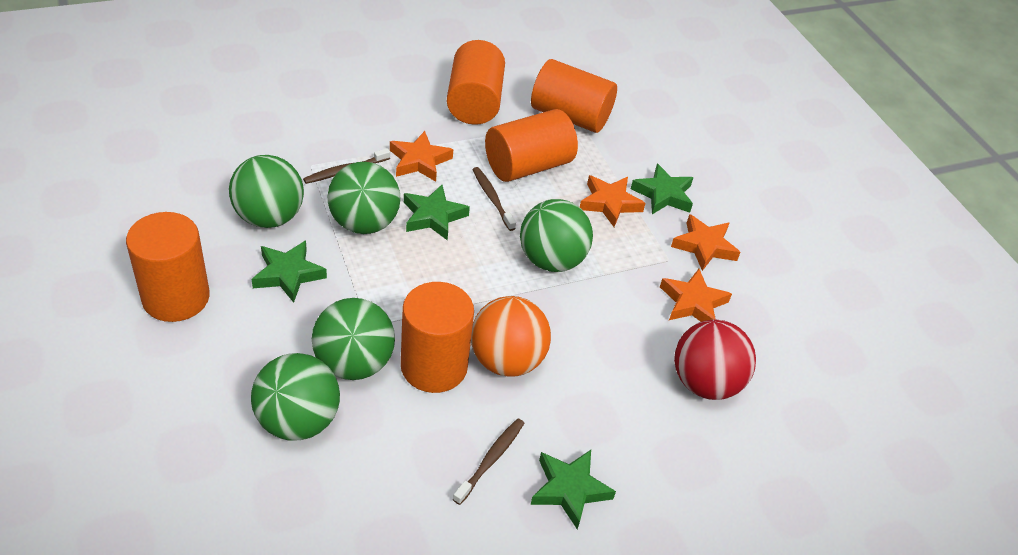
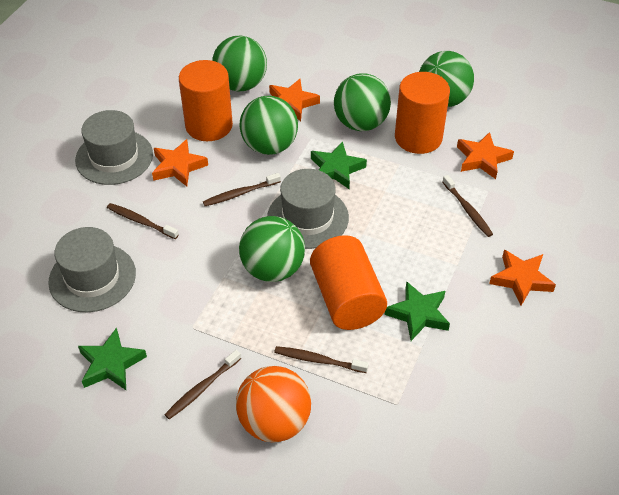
brown toothbrush: [303,148,390,184] [453,419,524,505] [472,167,516,231] = 3 -> [107,203,179,239] [164,350,241,419] [203,173,281,206] [274,346,369,373] [443,175,493,237] = 5
green star: [252,241,327,303] [404,185,470,241] [530,450,616,530] [631,164,694,214] = 4 -> [78,328,147,390] [311,142,367,189] [384,281,450,341] = 3
grey hat: none = 0 -> [48,227,136,312] [75,110,153,185] [267,169,349,249] = 3
orange cylinder: [126,212,210,322] [401,282,474,393] [447,40,505,125] [485,109,578,182] [531,59,617,133] = 5 -> [179,60,233,141] [310,235,387,330] [395,72,450,154] = 3
red ball: [674,320,756,400] = 1 -> none = 0

